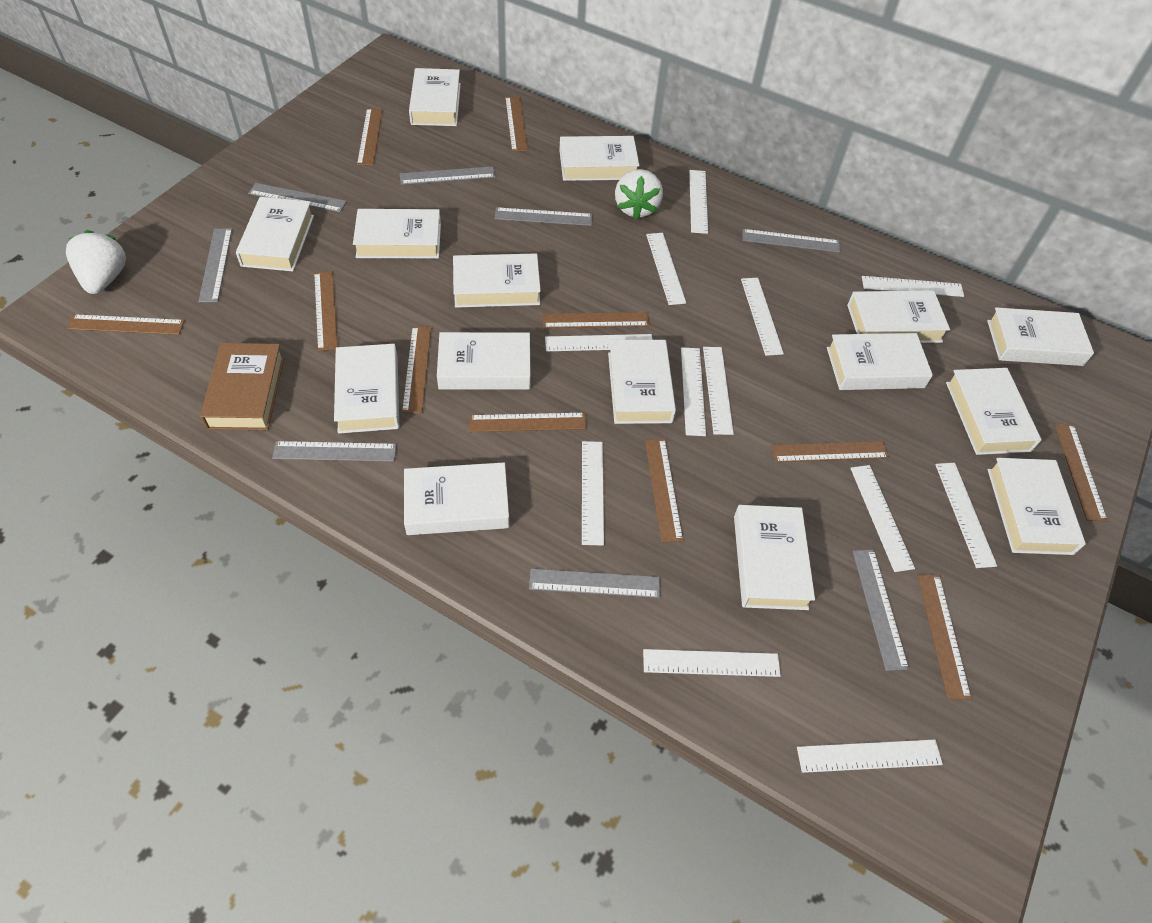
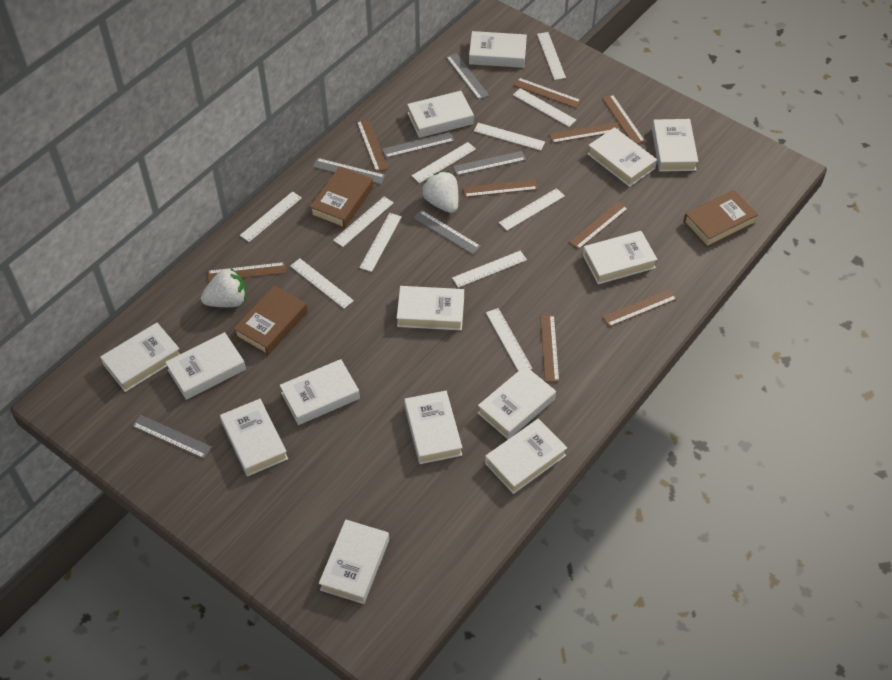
brown book: [200,343,284,430] = 1 -> [233,285,308,356] [310,166,373,229] [683,190,758,248] = 3
brown ruler: [67,314,185,335] [314,271,338,351] [357,108,383,166] [402,326,431,413] [470,412,586,432] [505,96,528,152] [542,312,649,328] [645,439,683,542] [771,441,889,462] [917,575,972,699] [1054,423,1108,522] = 11 -> [207,262,286,282] [357,119,388,172] [463,180,538,197] [513,77,581,108] [540,315,559,382] [549,122,621,143] [569,201,629,249] [602,94,645,144] [602,289,677,327] = 9
grey ruler: [198,228,232,302] [248,183,347,212] [272,441,397,462] [400,166,495,185] [494,207,592,226] [529,569,660,598] [742,229,840,253] [853,550,909,671] = 8 -> [132,415,212,459] [313,158,385,184] [382,132,454,158] [413,210,481,254] [446,53,489,100] [453,151,526,176] = 6
white book: [236,197,314,271] [334,344,399,434] [353,209,441,258] [404,463,509,535] [409,68,461,126] [437,332,531,390] [453,254,541,308] [560,136,639,181] [608,340,676,424] [734,505,815,610] [827,333,933,390] [847,290,950,343] [946,368,1042,455] [987,307,1094,366] [988,458,1086,555] = 15 -> [100,323,180,392] [165,332,246,400] [220,399,288,476] [280,359,360,425] [319,519,389,604] [397,286,464,330] [404,391,462,464] [407,91,474,138] [469,31,527,68] [478,366,556,439] [485,419,567,494] [583,231,658,284] [587,127,657,187] [652,119,698,172] = 14
white ruler: [545,334,653,351] [582,441,604,546] [643,649,781,677] [646,233,686,305] [681,347,706,436] [689,170,708,234] [703,347,734,435] [741,278,784,356] [797,739,943,773] [850,465,915,572] [862,276,964,297] [935,463,997,568] = 12 -> [240,191,302,242] [290,258,354,309] [333,197,394,247] [359,213,402,272] [412,142,476,183] [452,251,527,288] [474,123,545,150] [486,308,533,371] [499,188,565,231] [513,88,576,127] [537,32,566,80] = 11

